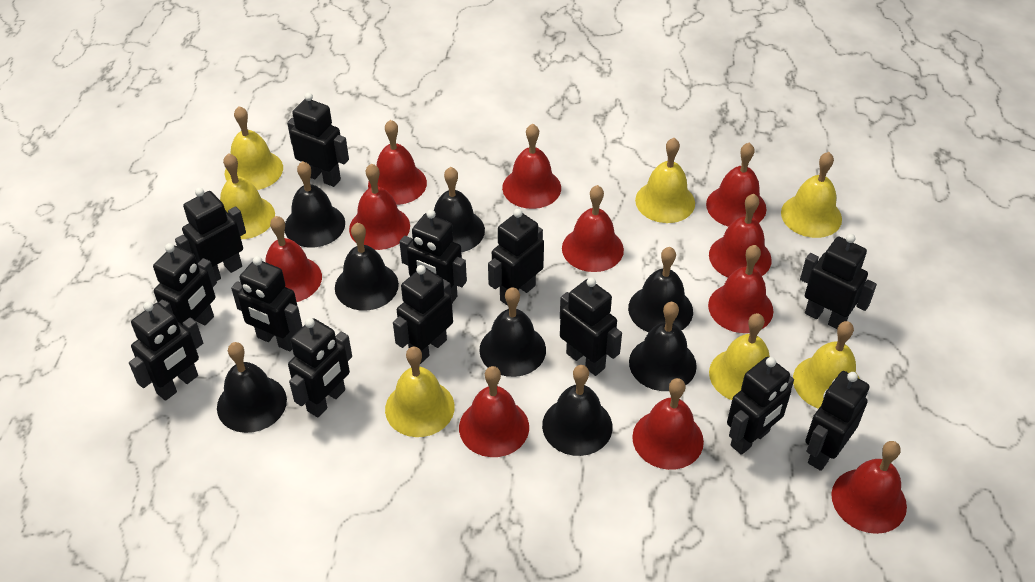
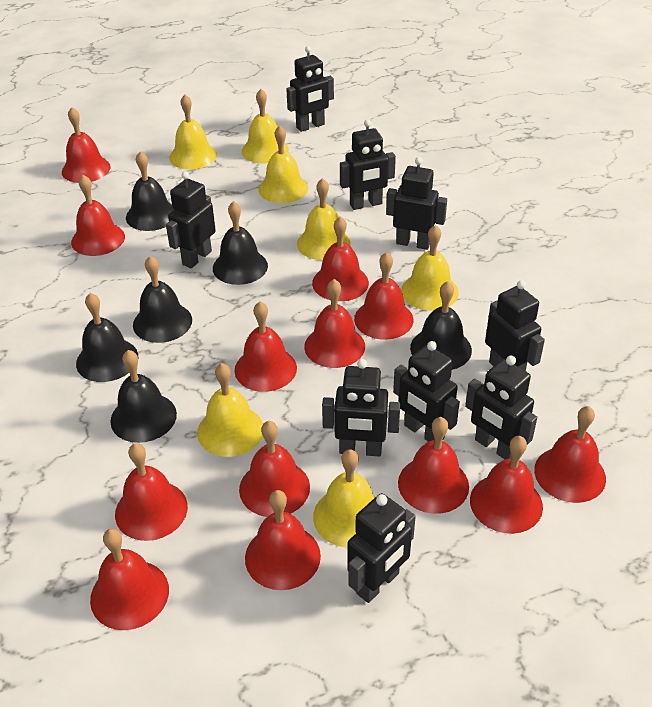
black bell: [217,342,287,433] [285,161,345,248] [335,223,399,311] [434,167,485,252] [479,287,546,377] [542,365,613,456] [628,247,693,332] [629,302,697,391] = 8 -> [76,293,138,382] [110,350,177,443] [126,151,175,231] [133,256,192,343] [213,201,268,285] [410,281,472,370] = 6
black robot: [129,302,203,401] [153,243,217,325] [175,187,246,281] [231,256,303,351] [287,93,349,187] [288,318,352,417] [393,265,453,364] [400,210,467,303] [488,209,544,306] [560,277,622,376] [727,357,794,455] [800,234,877,329] [805,371,870,471] = 13 -> [166,171,216,268] [286,46,334,132] [322,359,400,457] [340,119,396,210] [347,493,416,603] [386,157,447,250] [393,341,460,442] [465,356,537,459] [485,280,545,371] = 9
red bell: [265,216,322,302] [349,163,410,250] [368,120,427,205] [459,366,529,457] [502,124,561,209] [562,185,624,272] [632,378,704,470] [706,143,767,227] [708,245,773,333] [709,194,772,278] [831,441,907,534] = 11 -> [62,107,111,183] [71,175,125,256] [90,529,169,630] [115,443,188,541] [234,302,297,392] [239,421,310,517] [245,490,321,590] [304,279,365,368] [312,217,369,301] [354,252,413,340] [398,417,469,514] [470,436,543,534] [534,406,606,503] = 13

